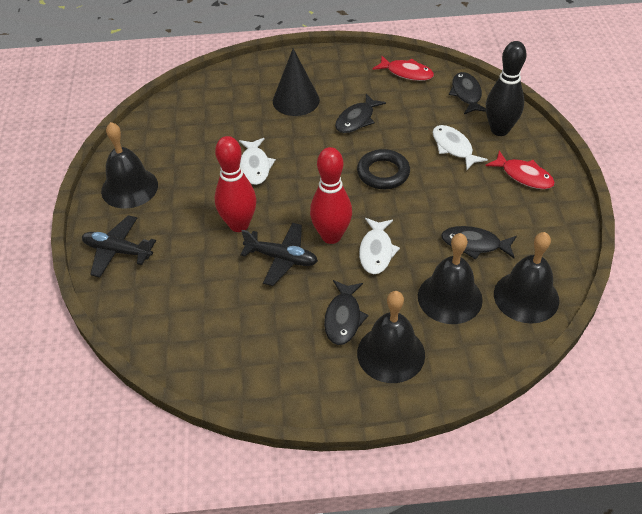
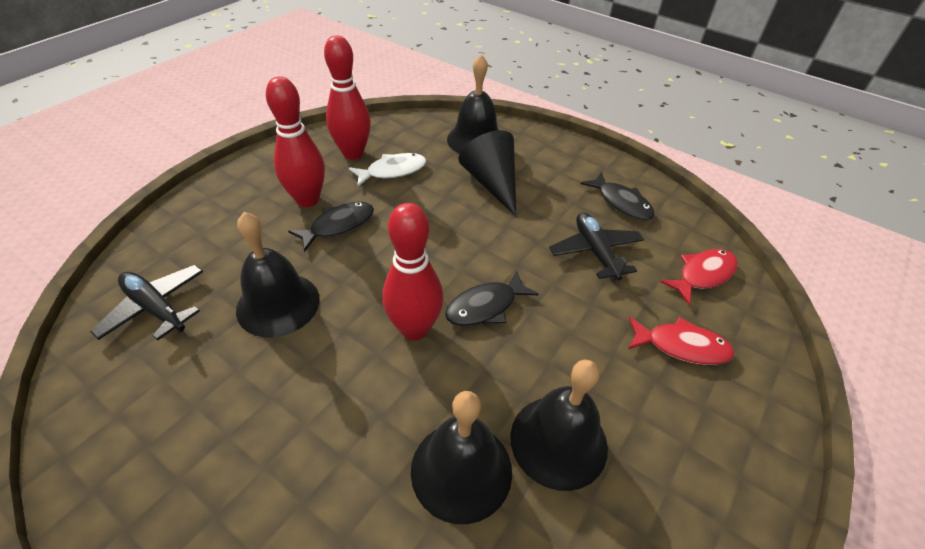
black bowling pin: [486,41,527,136] = 1 -> none = 0
black fish: [324,280,369,345] [335,94,386,133] [441,226,517,260] [449,72,486,114] = 4 -> [288,202,374,252] [445,270,539,326] [581,172,655,221] = 3
black ring: [357,149,410,189] = 1 -> none = 0
red bowling pin: [215,136,257,232] [310,147,352,244] = 2 -> [266,76,325,207] [324,35,371,160] [383,203,443,341] = 3
white fish: [239,138,276,185] [359,218,400,274] [432,125,488,170] = 3 -> [349,153,426,186] = 1

